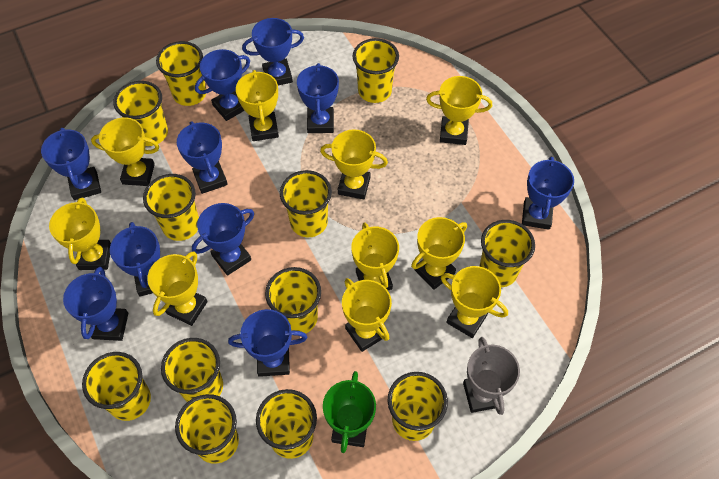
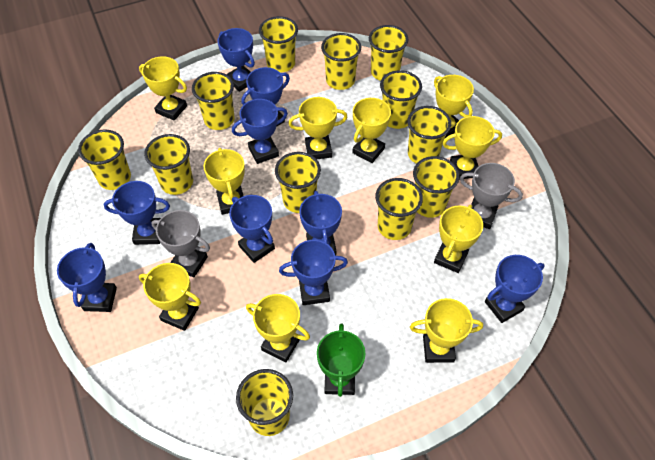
blue trophy: [41,128,101,200] [63,267,128,341] [110,222,160,297] [177,121,228,194] [192,203,254,276] [195,49,250,121] [228,309,307,377] [242,18,304,85] [297,63,339,133] [522,157,574,230] = 10 -> [57,243,117,312] [104,181,170,245] [217,28,255,92] [229,195,275,263] [232,99,288,164] [241,67,290,127] [279,240,348,305] [299,191,342,256] [485,255,545,323] = 9
grey trophy: [463,337,520,415] = 1 -> [151,210,210,278] [460,163,523,229] = 2

